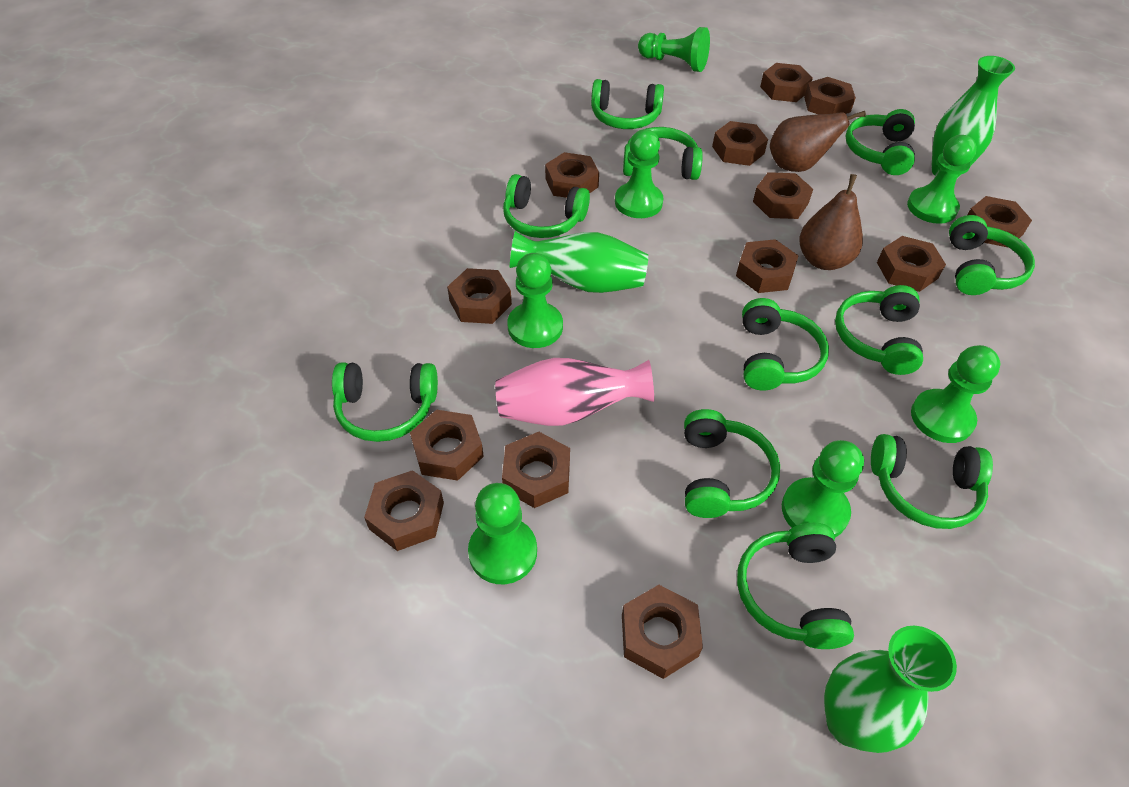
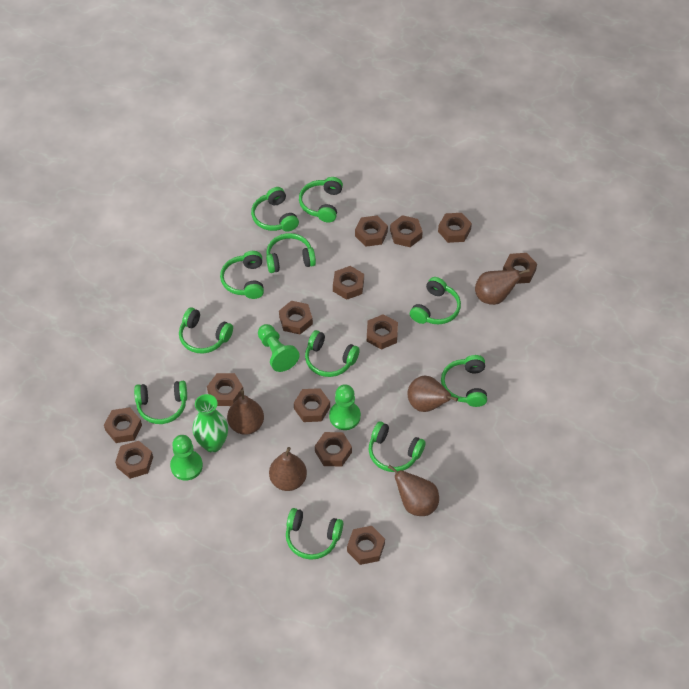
brown pear: [770,111,866,172] [799,174,863,270] = 2 -> [227,389,264,435] [269,447,307,491] [388,465,439,516] [407,376,458,412] [475,269,530,305] = 5
green pawn: [468,483,537,584] [507,253,563,348] [615,129,663,218] [638,27,710,72] [782,440,864,538] [907,135,977,224] [911,345,1001,443] = 7 -> [170,435,203,480] [258,324,299,372] [329,384,361,430] = 3
green vase: [510,231,648,293] [824,626,957,753] [931,56,1015,179] = 3 -> [193,394,228,453] = 1
pink vase: [495,358,654,426] = 1 -> none = 0

